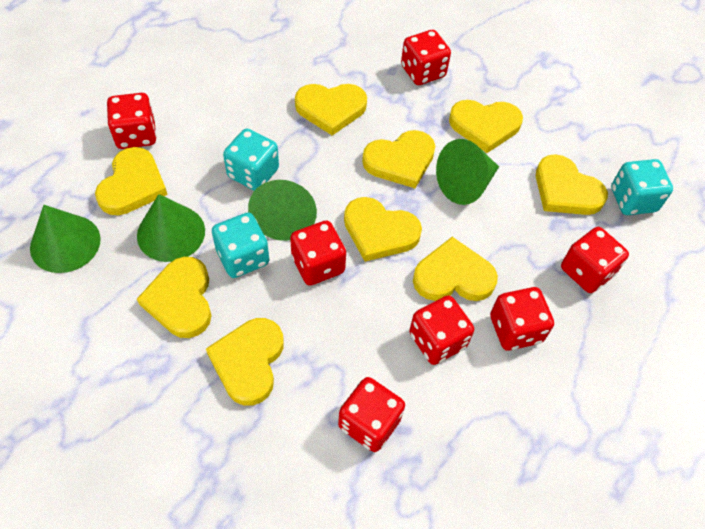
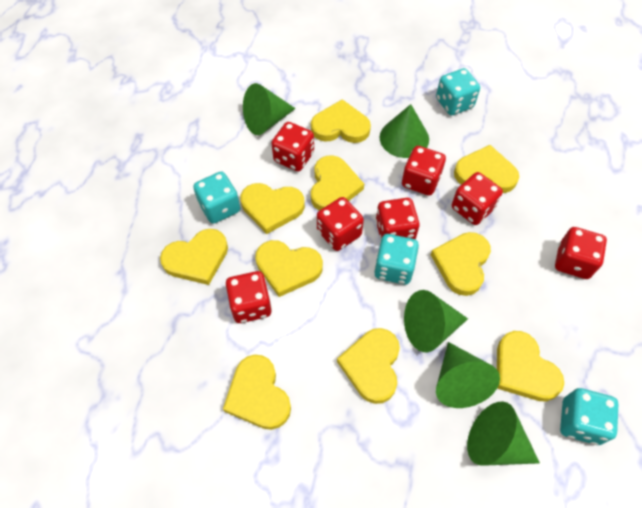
green cone: [30,205,101,273] [137,194,205,262] [248,180,317,241] [436,139,499,205] = 4 -> [243,83,296,135] [380,104,429,158] [404,290,468,352] [436,342,500,408] [467,401,540,466] = 5
turquoise dice: [212,213,269,278] [223,128,279,191] [611,159,673,215] = 3 -> [193,172,240,224] [374,234,419,285] [436,68,480,115] [560,388,618,445] = 4
yellow heart: [95,147,168,215] [137,257,212,338] [206,318,284,406] [295,84,367,136] [344,197,422,262] [362,130,435,188] [413,237,498,301] [449,100,523,153] [536,154,608,215] = 9 -> [160,229,228,285] [223,355,291,430] [240,183,305,234] [255,240,323,297] [311,99,371,143] [311,155,364,210] [337,328,400,404] [431,232,491,296] [454,145,519,193] [497,331,564,401] = 10

